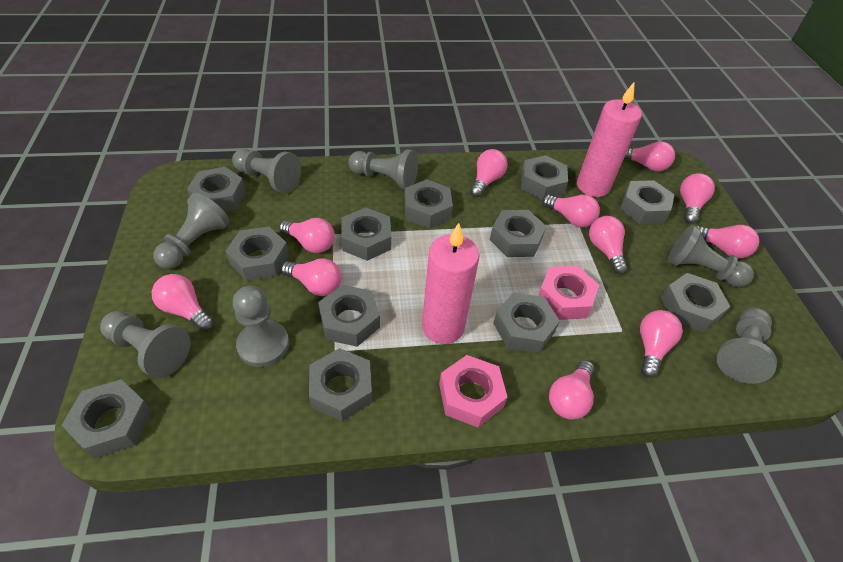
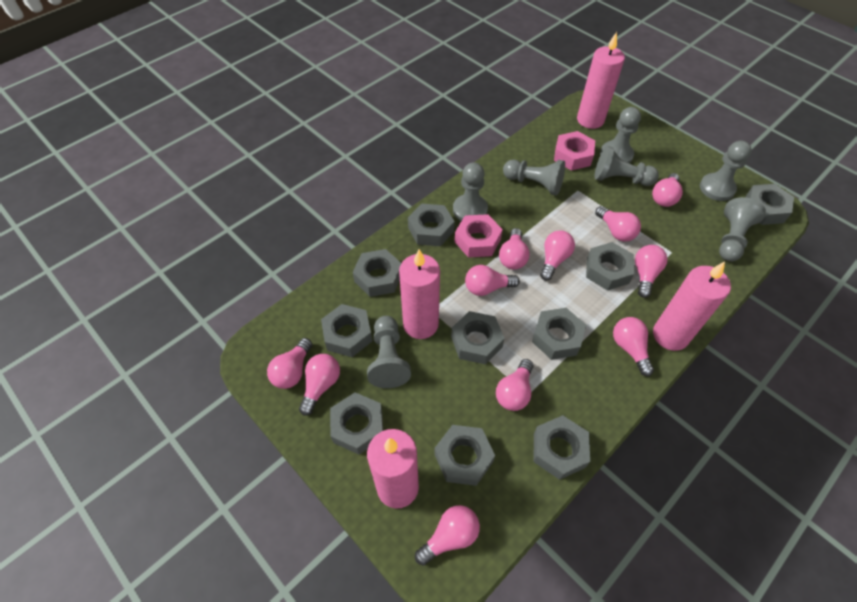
grey nut: [61,379,152,459] [187,167,246,212] [226,227,289,281] [309,348,372,421] [318,285,380,347] [341,207,391,261] [404,179,453,229] [490,210,546,257] [493,292,560,353] [521,155,568,200] [620,180,674,224] [661,273,731,332] = 12 -> [321,304,372,357] [330,392,383,455] [353,249,402,297] [408,204,455,246] [434,425,495,486] [451,311,505,364] [532,308,586,360] [533,415,590,480] [586,242,634,291] [746,184,794,225] = 10
pink candle: [422,223,480,344] [577,82,642,197] = 2 -> [367,429,419,509] [399,249,440,339] [577,32,625,129] [653,261,731,351] = 4

